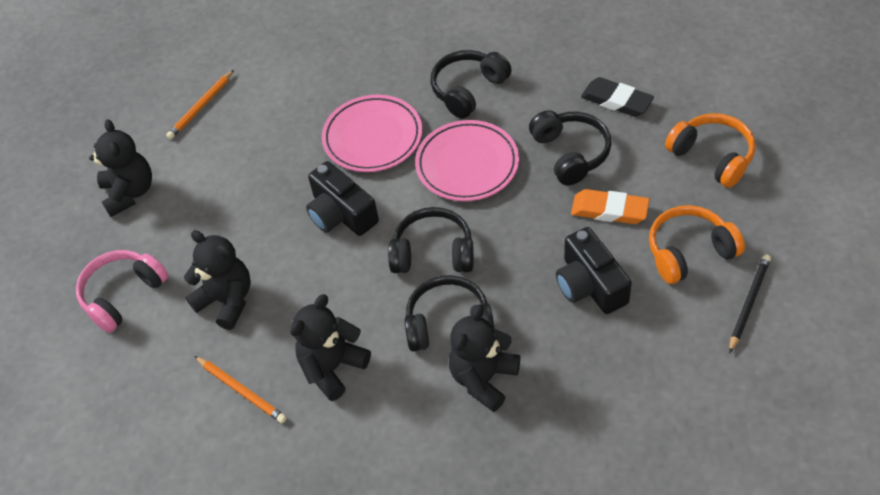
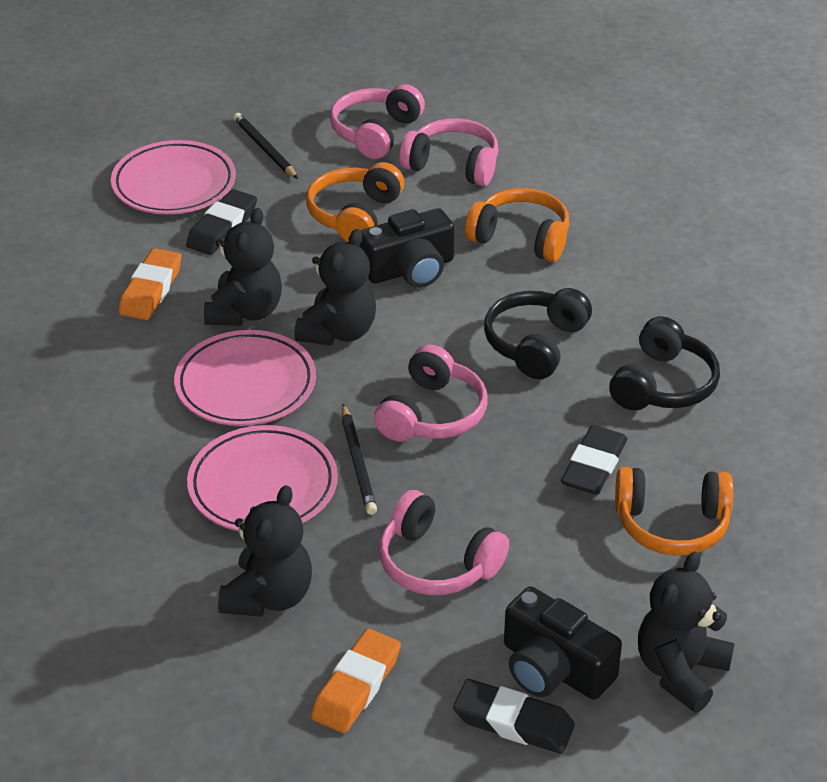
black eraser: [581,77,654,117] = 1 -> [186,189,257,255] [453,679,575,754] [561,425,628,495] = 3
black headphones: [388,207,474,273] [404,275,495,352] [430,50,512,119] [529,110,612,186] = 4 -> [484,288,592,379] [609,316,720,410] = 2
black pencil: [729,254,771,353] = 1 -> [233,113,298,179] [341,404,377,515] = 2
orange eraser: [571,189,650,224] = 1 -> [118,248,181,320] [311,629,401,733] = 2
orange headphones: [649,205,745,284] [665,113,755,188] = 2 -> [306,162,404,242] [465,188,569,262] [615,467,733,556] = 3
orange pencil: [166,70,234,139] [194,356,287,423] = 2 -> none = 0
pink headphones: [76,250,168,333] = 1 -> [330,84,425,159] [374,344,487,442] [379,490,509,595] [399,118,499,186] = 4
pink plate: [322,95,422,172] [415,120,519,201] = 2 -> [111,140,236,214] [174,330,316,426] [187,425,338,531] = 3

